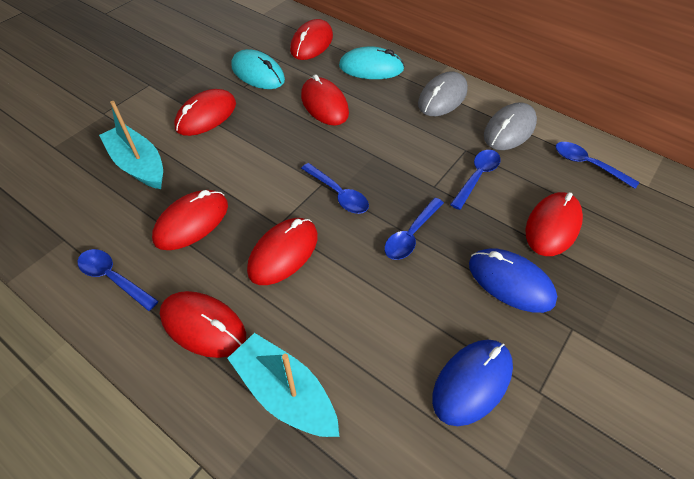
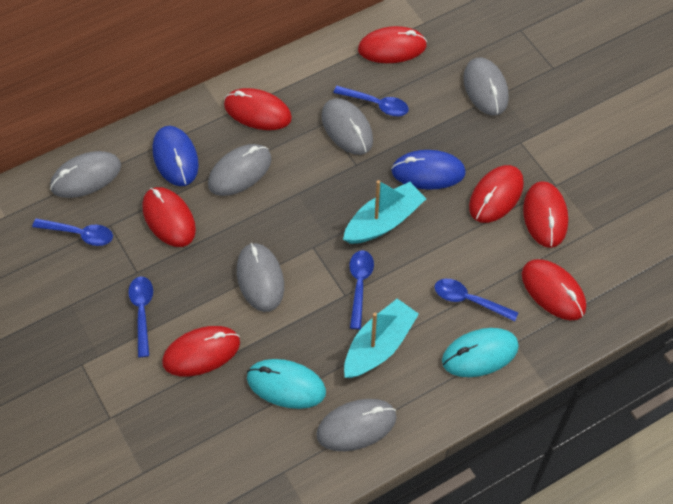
grey mouse: [418,71,468,116] [484,102,537,150] = 2 -> [50,151,121,198] [208,144,271,196] [237,243,284,312] [316,399,397,451] [322,98,373,155] [463,58,509,115] = 6

